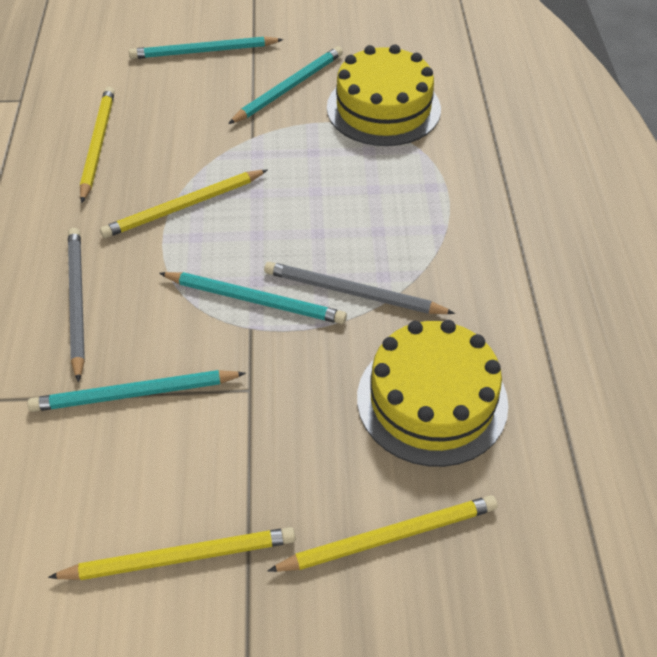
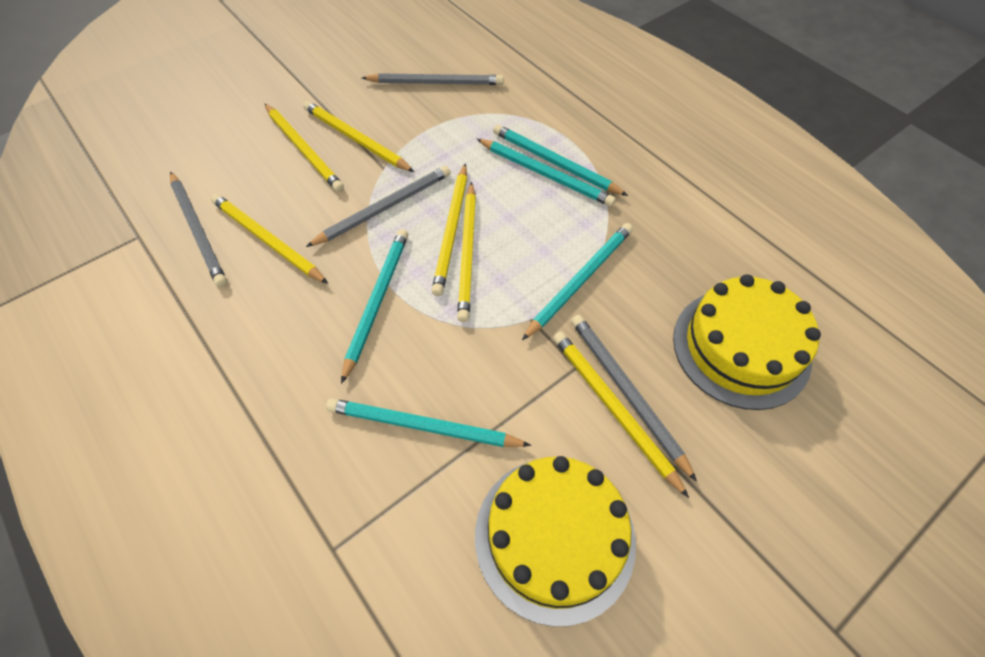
grey pencil: [68,228,85,383] [264,262,455,314] = 2 -> [170,172,227,287] [306,166,451,247] [362,73,504,85] [571,315,697,482] = 4
turquoise pencil: [28,370,246,412] [129,36,283,59] [159,272,347,324] [228,46,343,124] = 4 -> [326,398,531,447] [341,229,408,384] [477,139,616,207] [493,124,628,196] [522,223,633,340] = 5
yellow pencil: [48,527,296,580] [80,87,115,203] [100,170,267,238] [268,495,498,572] = 4 -> [211,194,328,284] [265,104,344,192] [303,101,414,172] [432,163,467,296] [457,182,476,322] [553,332,689,498] = 6

